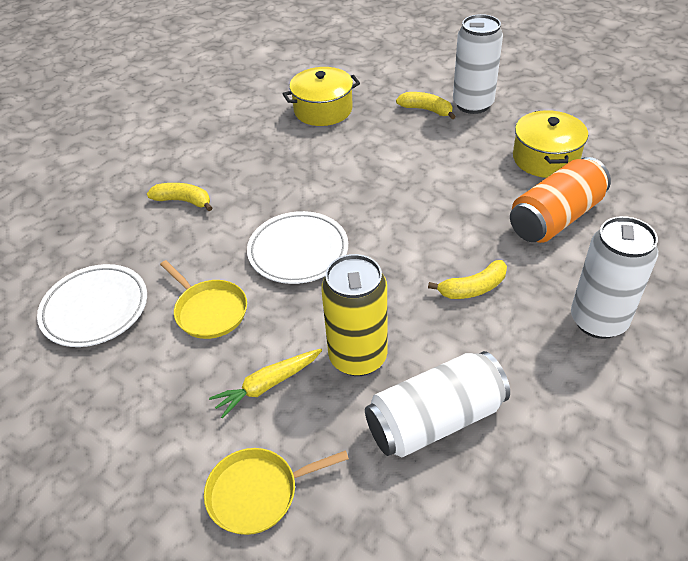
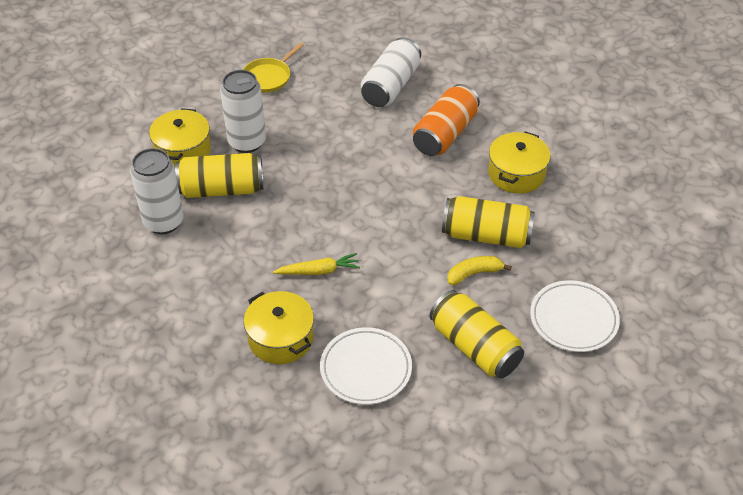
yellow banana: [147,183,212,211] [396,92,456,119] [428,260,507,299] = 3 -> [447,256,512,285] = 1
yellow can: [321,254,387,376] = 1 -> [175,153,264,198] [430,290,524,378] [442,196,535,248] = 3
yellow pan: [160,260,247,339] [204,448,349,535] = 2 -> [243,43,304,93] = 1
yellow pot: [283,67,360,126] [513,110,588,178] = 2 -> [149,108,211,168] [244,291,314,364] [488,132,551,194] = 3

